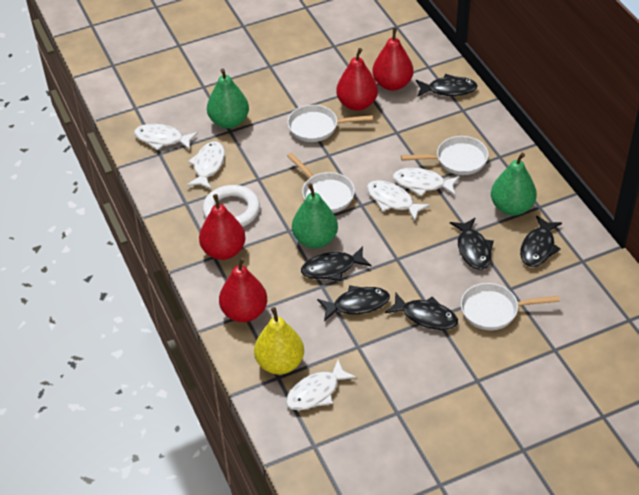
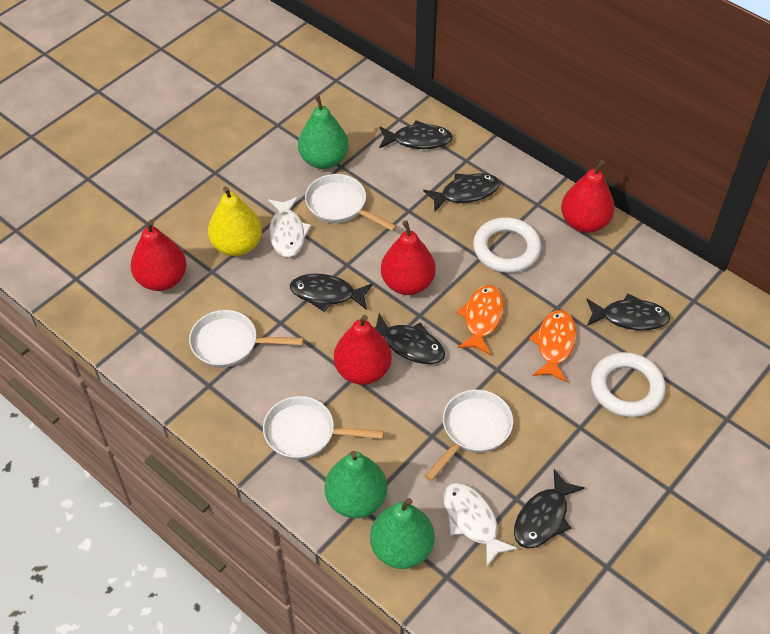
orange fish: none = 0 -> [457,285,504,355] [529,310,576,382] = 2
white fish: [134,124,198,150] [187,141,225,190] [286,360,357,410] [367,180,430,221] [393,168,460,196] = 5 -> [268,197,311,257] [443,483,518,567] = 2
white ring: [203,185,260,227] = 1 -> [473,217,541,273] [591,352,666,417] = 2

